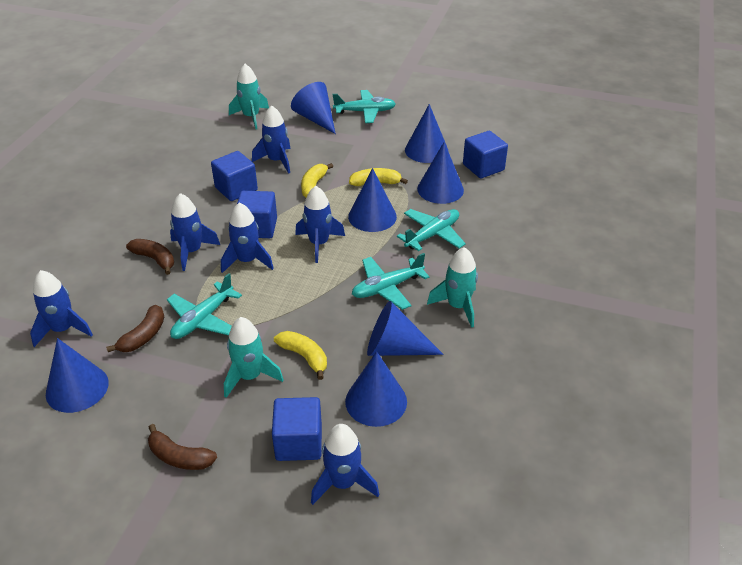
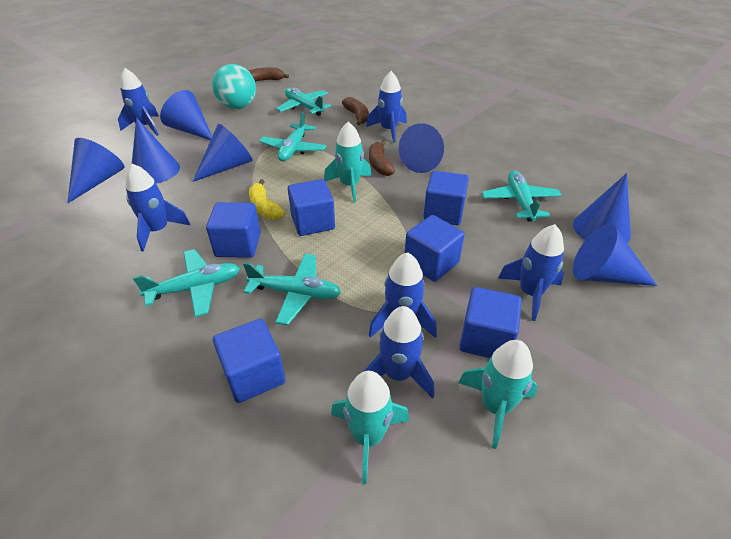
blue cube: [211,151,258,201] [237,191,277,238] [272,397,322,461] [463,131,508,179] = 4 -> [206,202,261,258] [213,318,286,403] [288,179,335,236] [405,215,465,282] [423,171,469,225] [459,287,522,358] = 6
turquoise ball: none = 0 -> [212,64,256,109] = 1
turquoise plane: [167,273,242,339] [333,90,396,123] [352,253,430,310] [397,209,466,251] = 4 -> [133,249,240,317] [243,254,341,325] [259,111,326,161] [276,88,331,116] [482,170,562,221] = 5
yellow banana: [274,331,327,380] [301,163,333,197] [349,168,408,186] = 3 -> [249,179,285,220] = 1

